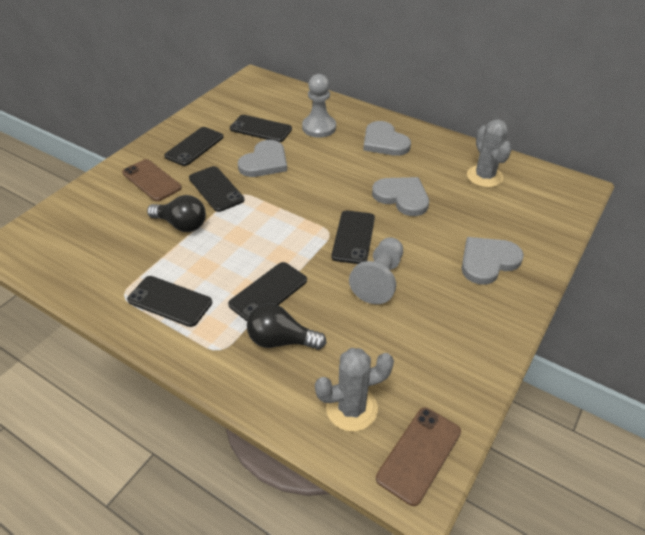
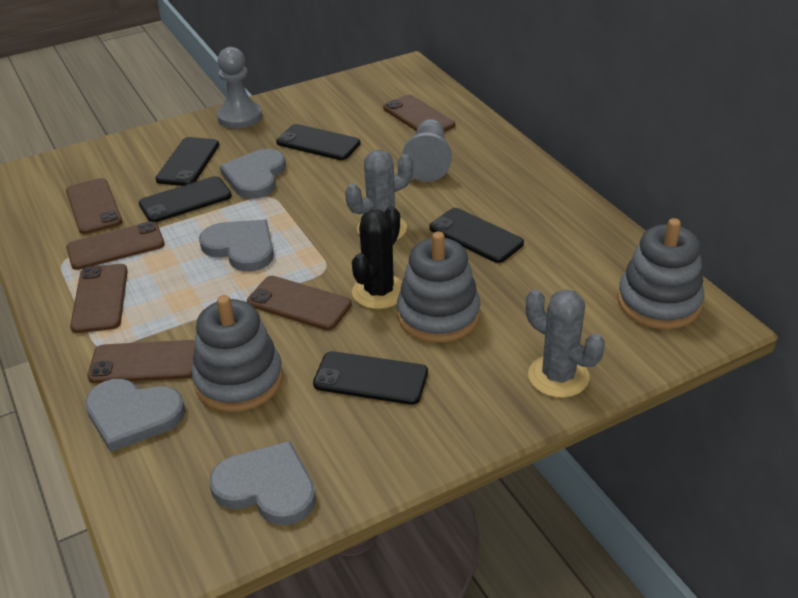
black cactus: none = 0 -> [352,206,402,309] = 1
black light bulb: [147,195,206,232] [247,303,326,350] = 2 -> none = 0
black phone: [127,276,212,327] [164,127,224,166] [189,166,244,212] [228,262,307,321] [230,115,292,142] [332,211,375,264] = 6 -> [139,176,232,222] [155,137,219,186] [276,124,361,160] [313,351,428,405] [429,208,524,263] = 5
brown phone: [122,159,182,201] [376,407,461,506] = 2 -> [66,178,122,234] [66,221,165,270] [70,264,128,333] [88,340,195,383] [247,276,352,330] [383,95,455,132] = 6
grey stacking toy: none = 0 -> [192,295,283,412] [397,232,480,343] [618,218,704,329] = 3

